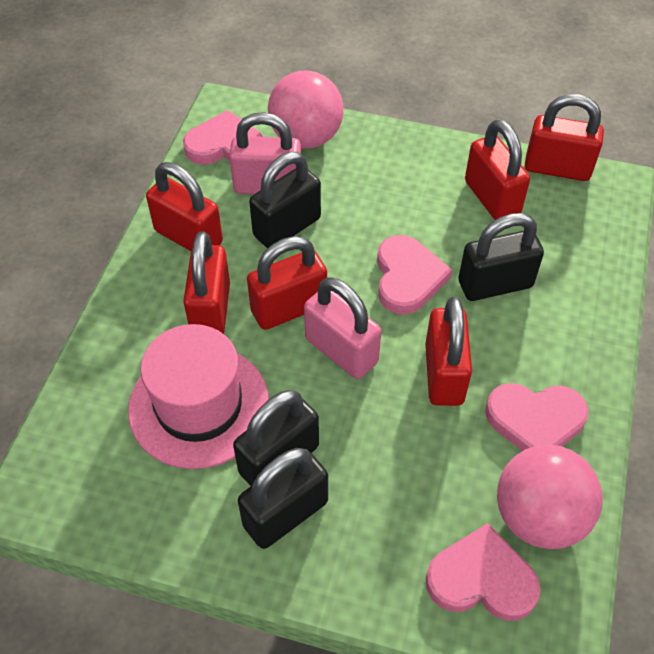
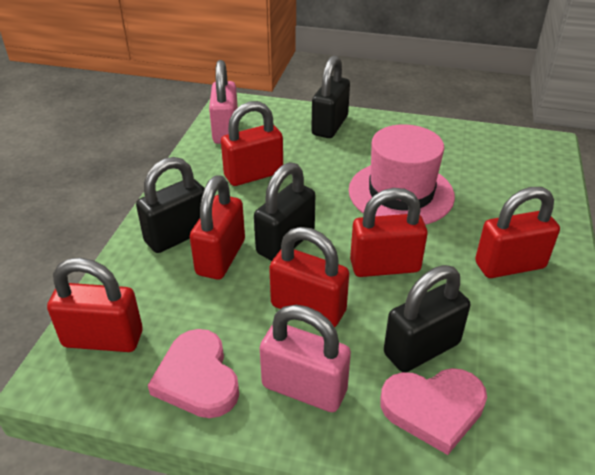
pink ball: [268,70,344,149] [497,445,603,549] = 2 -> none = 0
pink heart: [183,110,263,165] [377,235,452,315] [426,523,541,621] [485,383,589,451] = 4 -> [148,329,239,418] [380,368,487,455] = 2

